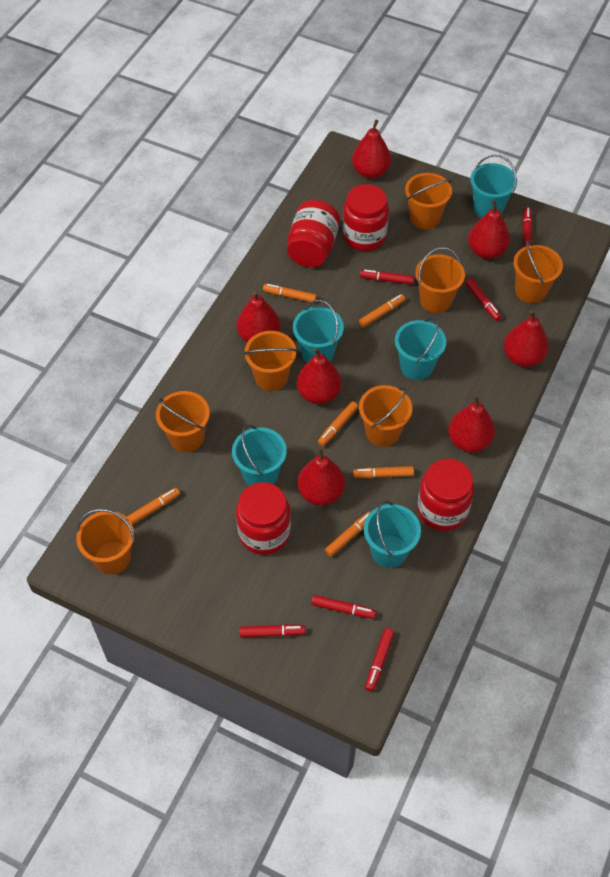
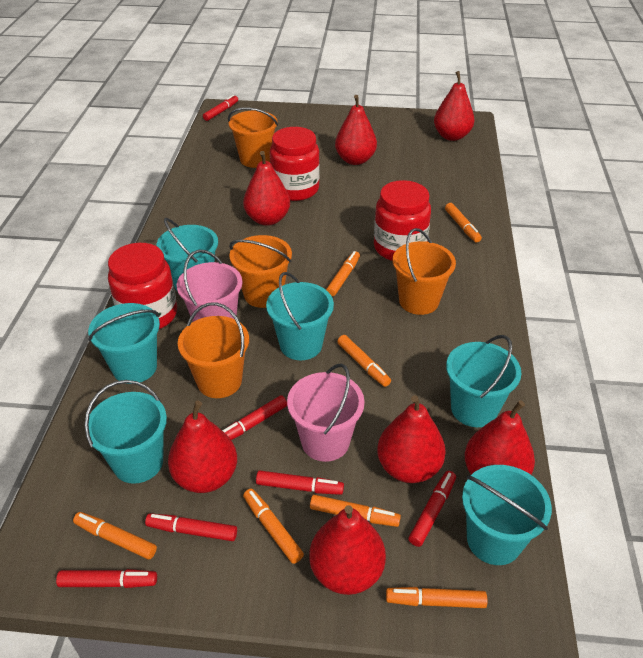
orange bucket: [76,509,135,575] [156,391,210,452] [244,331,297,391] [359,385,412,447] [405,173,452,229] [415,247,465,313] [513,240,563,303] = 7 -> [178,302,249,398] [228,107,278,168] [229,235,292,308] [393,228,456,315] = 4
orange marker: [127,488,180,525] [263,284,317,302] [318,401,358,446] [325,511,370,557] [353,466,414,478] [359,294,405,327] = 6 -> [73,512,157,559] [243,489,304,564] [310,495,401,527] [326,251,360,296] [337,335,391,387] [386,587,487,608] [445,203,482,243] = 7
pink bucket: none = 0 -> [177,250,242,322] [287,364,365,462] = 2
red jar: [236,482,291,555] [287,200,340,267] [342,184,389,251] [417,459,474,531] = 4 -> [108,243,177,329] [270,127,320,201] [374,180,431,261] = 3
turquoise bucket: [232,424,287,486] [293,300,344,362] [364,500,421,568] [395,317,446,380] [470,155,517,218] = 5 -> [85,380,167,484] [88,303,160,384] [156,218,218,290] [266,272,334,360] [446,335,521,427] [462,465,552,565] = 6

